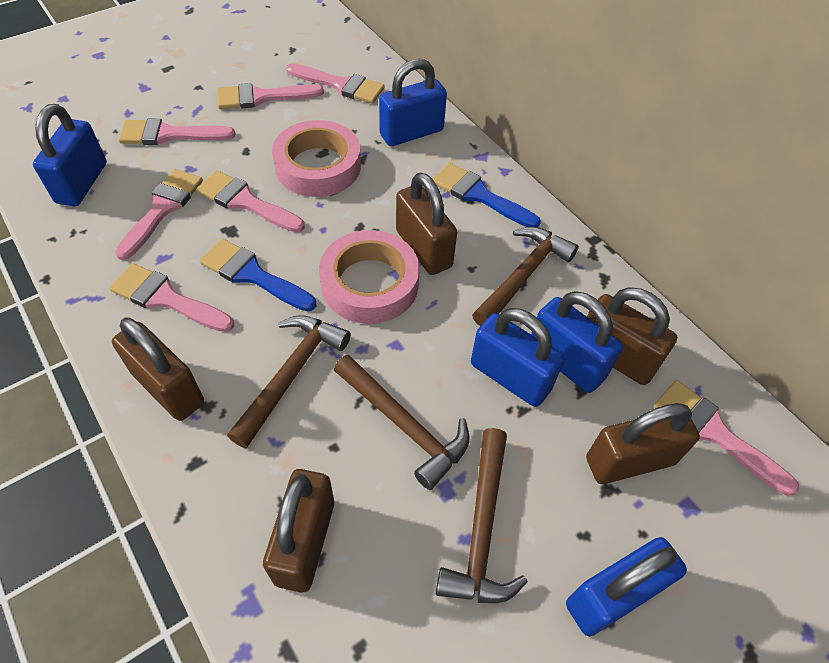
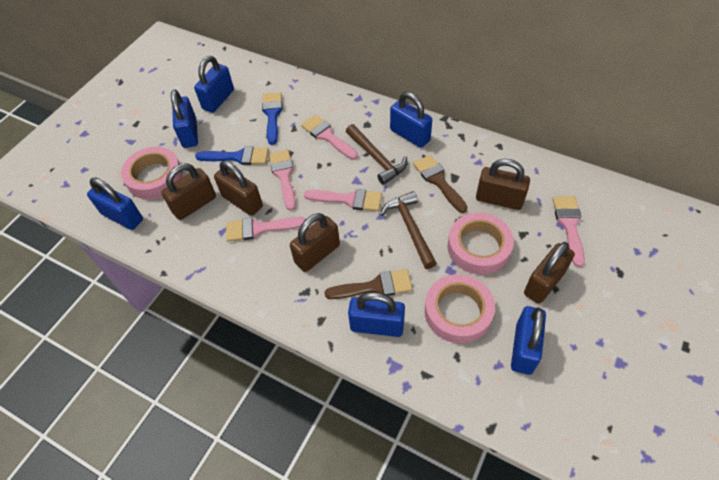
blue padlock: [33,104,107,206] [379,59,447,146] [471,308,564,407] [531,291,623,393] [566,537,687,636] = 5 -> [87,177,143,230] [171,90,198,148] [194,56,234,113] [348,292,405,337] [390,92,432,148] [511,306,546,375] = 6
brown brush: none = 0 -> [325,269,413,299] [413,155,467,213] = 2
brown hammer: [227,315,351,448] [334,355,470,490] [436,428,528,603] [472,227,579,326] = 4 -> [346,124,407,185] [380,191,437,269] = 2
pink brush: [109,263,234,332] [115,169,203,260] [119,118,235,145] [196,170,305,232] [217,83,324,109] [286,63,385,104] [654,380,800,496] = 7 -> [226,217,306,242] [269,150,296,211] [301,115,358,160] [304,189,382,211] [553,196,585,267] = 5
pink tape: [272,120,361,197] [319,230,420,324] = 2 -> [121,147,183,199] [425,274,495,344] [448,213,514,275] = 3

